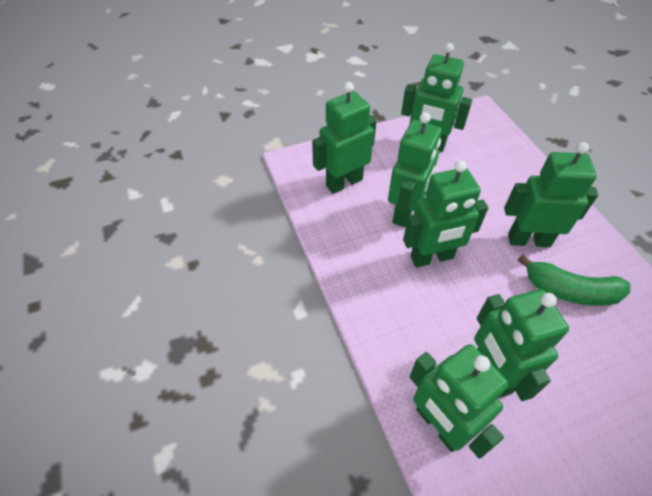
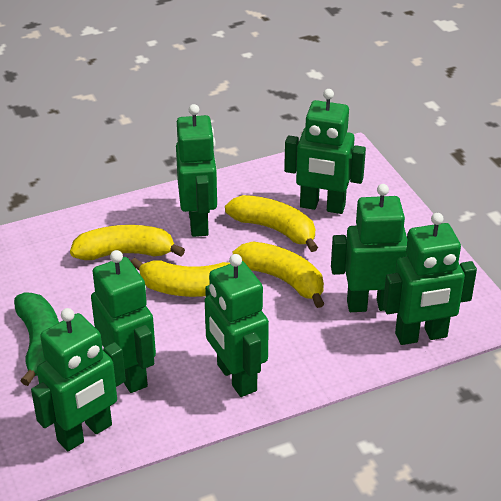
yellow banana: none = 0 -> [70,225,185,260] [131,258,230,297] [225,195,318,252] [233,242,324,308] = 4

